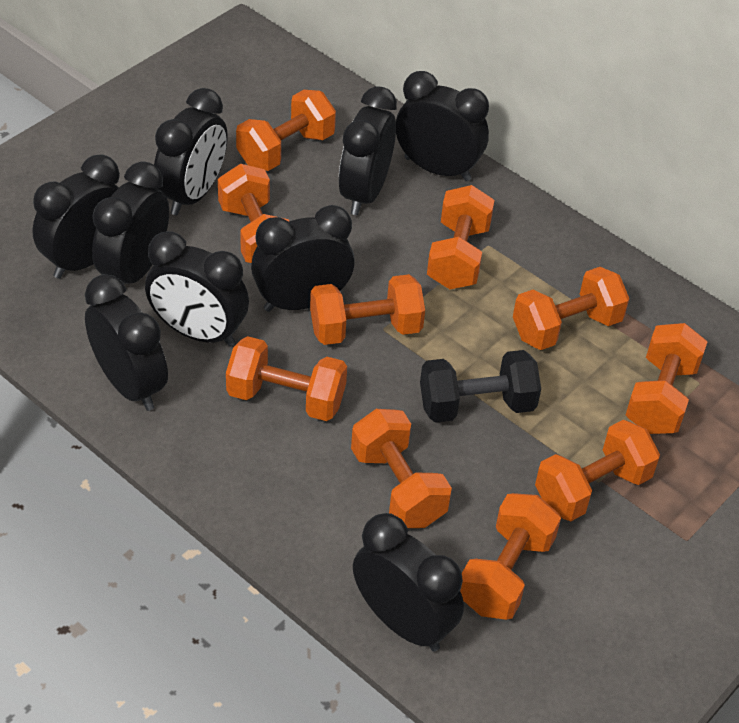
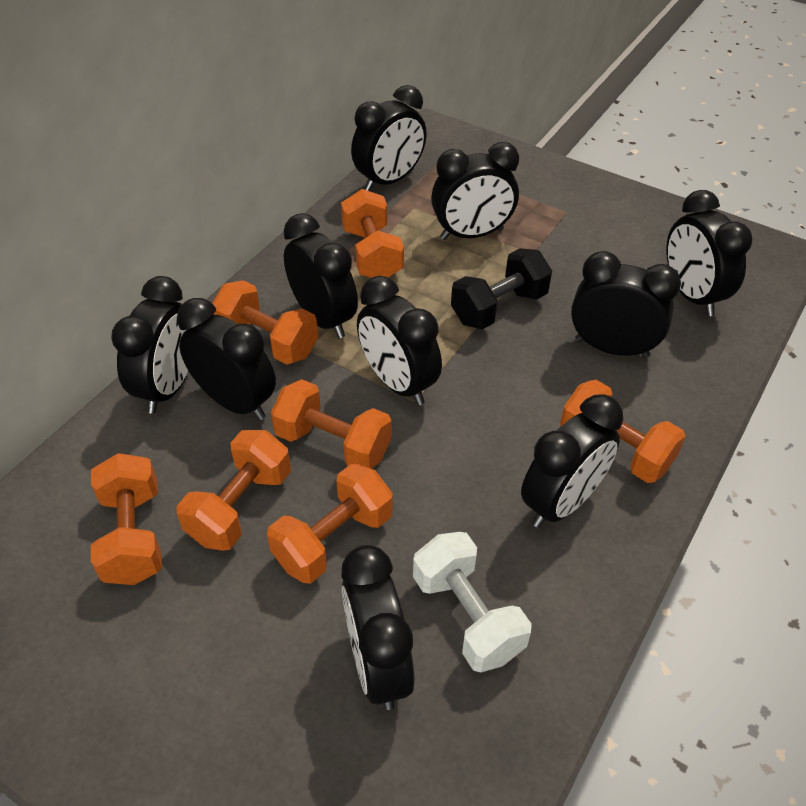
black clock: [32,154,120,279] [85,274,168,411] [92,161,169,284] [145,231,249,347] [154,88,228,215] [251,205,355,312] [339,86,397,215] [353,513,464,651] [396,71,489,181] = 9 -> [111,276,188,414] [177,298,276,420] [283,213,358,338] [341,545,414,710] [351,85,427,191] [357,276,442,405] [431,142,519,240] [521,395,623,528] [571,251,681,358] [666,190,752,316] = 10
orange dumbbell: [218,164,289,263] [226,336,347,421] [236,90,336,171] [310,274,425,345] [351,409,452,528] [427,185,495,289] [460,493,561,620] [513,267,629,350] [535,420,660,521] [626,323,707,434] = 10 -> [91,453,162,585] [176,430,291,551] [212,280,318,365] [267,464,393,584] [271,379,392,469] [341,189,404,278] [560,380,686,483] = 7
white dumbbell: none = 0 -> [413,532,532,672] = 1

